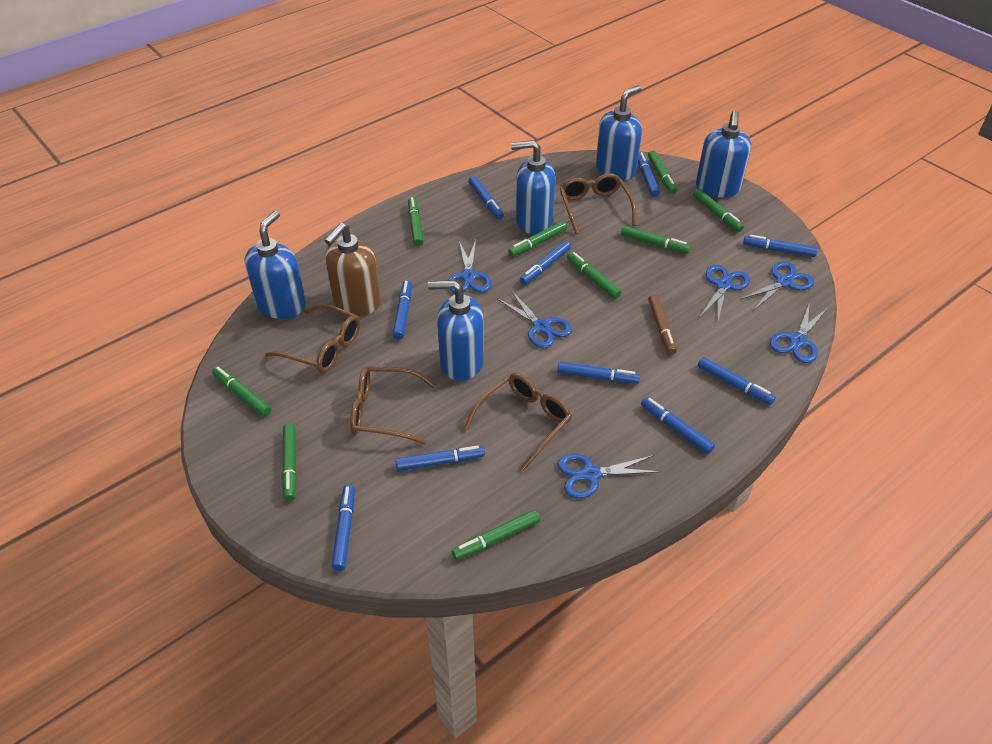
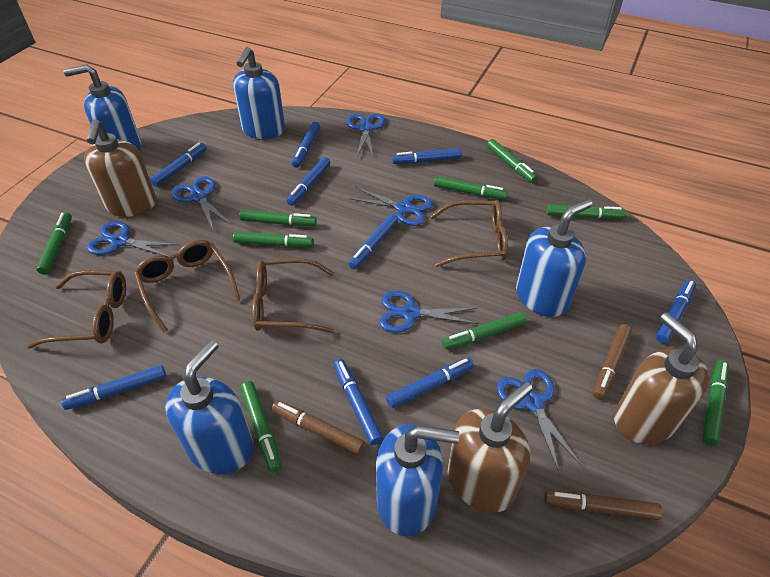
blue marker: [331,484,355,571] [393,280,412,340] [395,445,485,471] [468,176,504,219] [520,241,571,285] [557,361,640,384] [638,152,660,197] [641,397,715,454] [698,357,776,405] [743,235,818,257] = 10 -> [61,365,166,410] [150,142,207,187] [287,157,330,206] [292,122,320,168] [334,359,383,445] [348,214,398,269] [386,357,474,408] [392,148,461,164] [656,280,696,343] = 9
brown marker: [648,294,677,355] = 1 -> [272,401,365,455] [544,490,663,520] [593,324,632,400] = 3
brown soap dispenser: [325,223,381,316] = 1 -> [84,119,156,217] [448,382,533,513] [614,313,709,444] = 3

